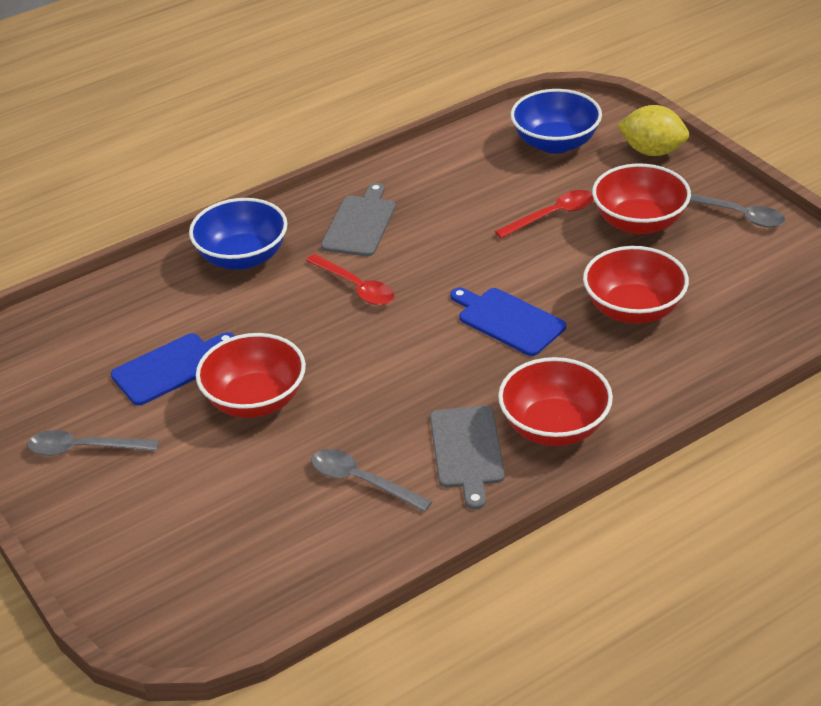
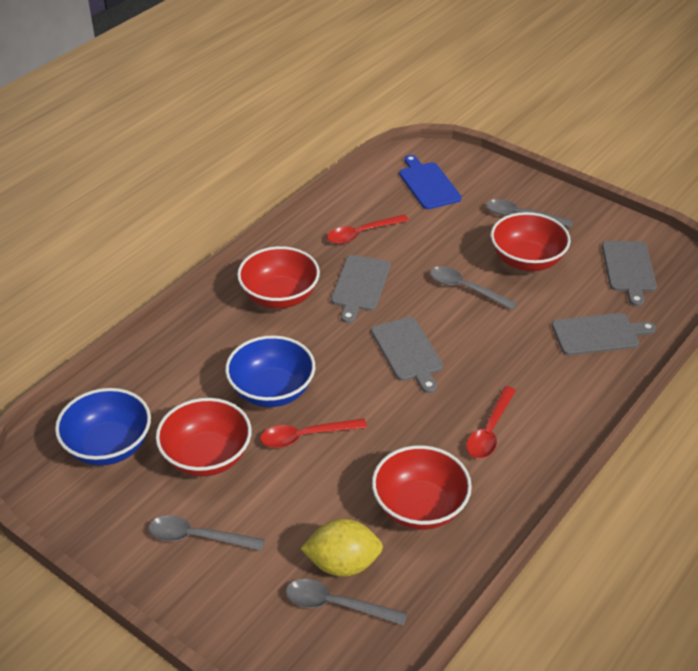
blue cutting board: [111,332,234,405] [450,288,566,356] = 2 -> [399,155,462,209] = 1
grey cutting board: [321,183,396,256] [430,406,505,510] = 2 -> [331,255,391,323] [371,317,443,393] [552,313,656,355] [602,241,657,306] = 4
grey spoon: [28,430,159,456] [311,449,433,512] [690,193,785,228] = 3 -> [149,515,265,551] [286,579,407,626] [430,266,517,310] [486,199,573,227] = 4
red spoon: [306,254,394,306] [495,190,594,239] = 2 -> [260,419,367,448] [327,214,409,244] [466,386,516,459] = 3

